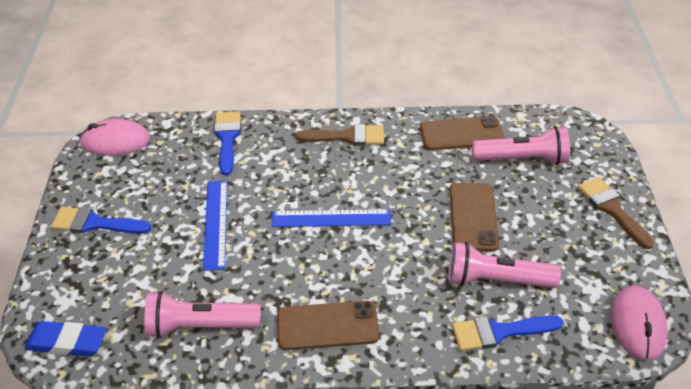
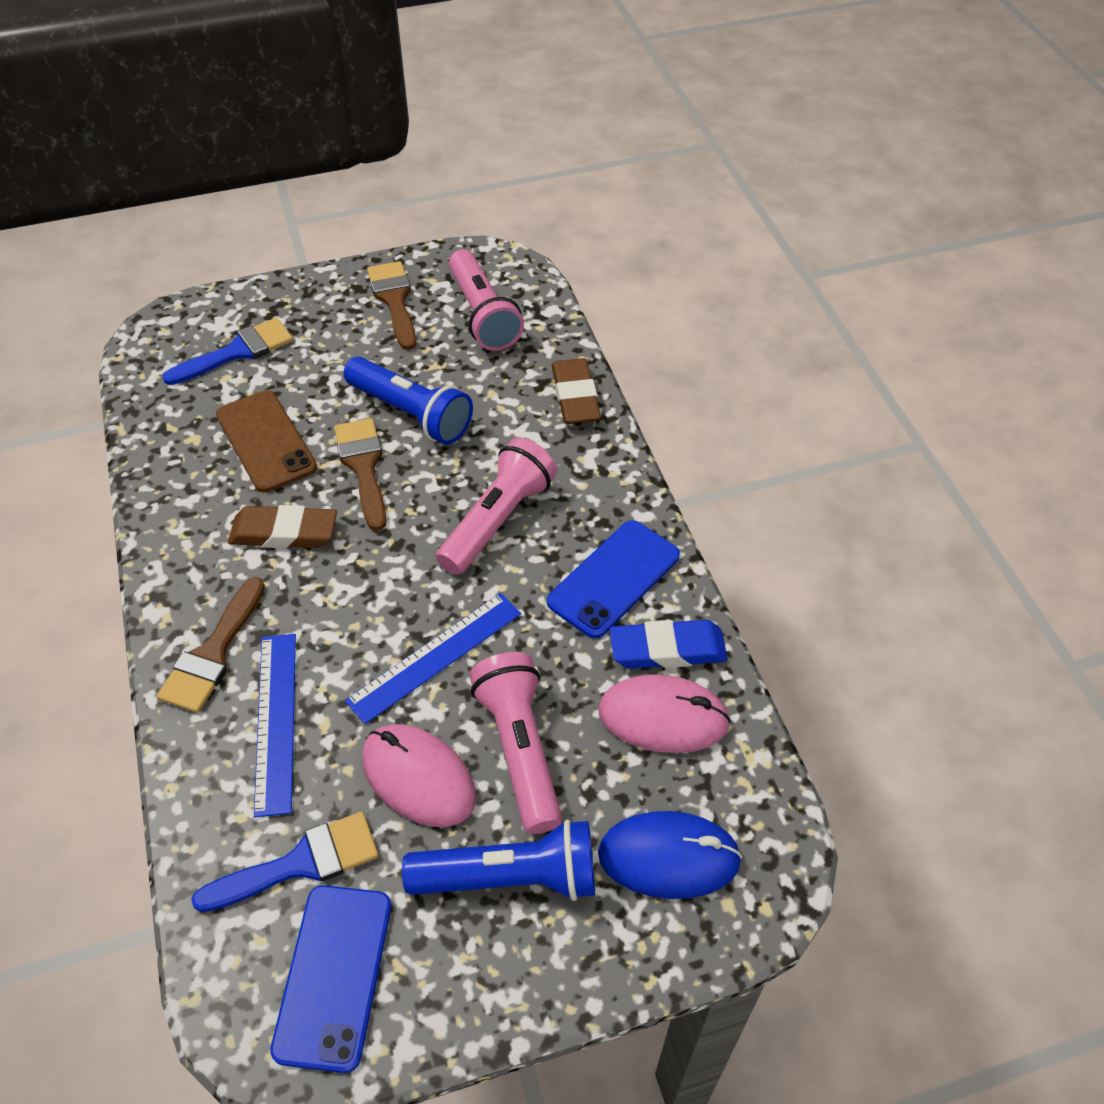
blue brush: [51,207,151,234] [214,111,241,175] [452,316,563,351] = 3 -> [162,318,293,385] [191,812,379,912] = 2
blue flashlight: none = 0 -> [344,357,473,445] [402,819,595,901] = 2
blue mouse: none = 0 -> [598,811,742,899] = 1
blue phone: none = 0 -> [270,885,391,1073] [547,520,680,639] = 2
brown brush: [295,124,384,146] [578,177,654,249] = 2 -> [157,577,265,713] [334,418,386,531] [367,261,416,350] = 3
brown eraser: none = 0 -> [228,505,337,548] [552,358,601,424] = 2
brown phone: [277,301,379,350] [420,116,505,150] [449,183,499,251] = 3 -> [216,390,317,493] = 1

